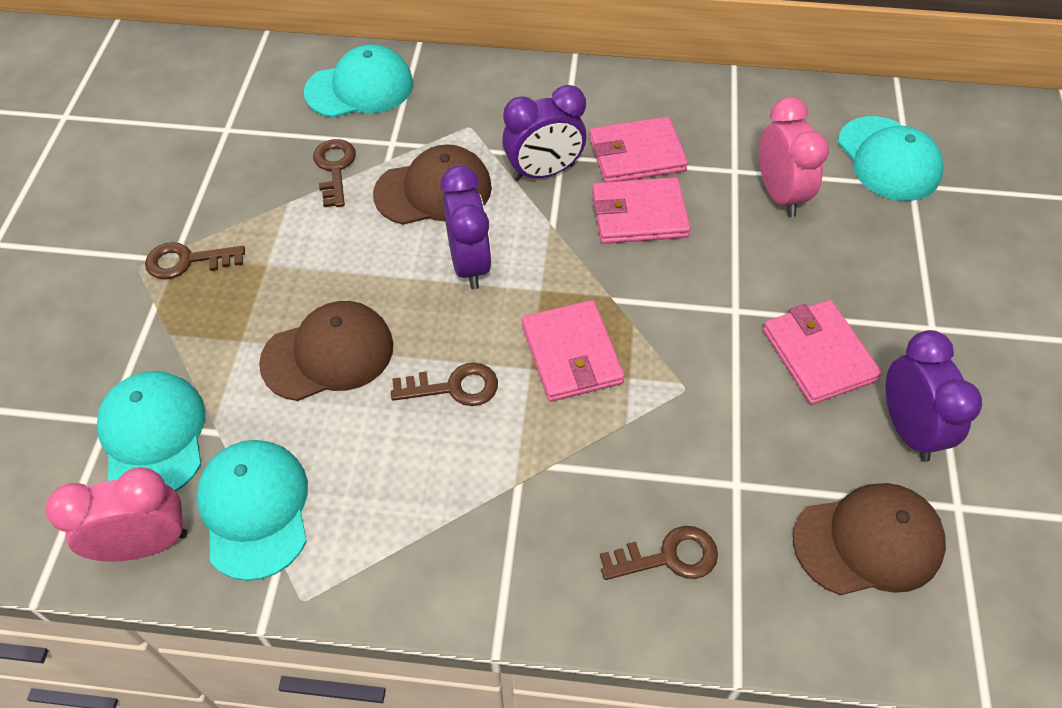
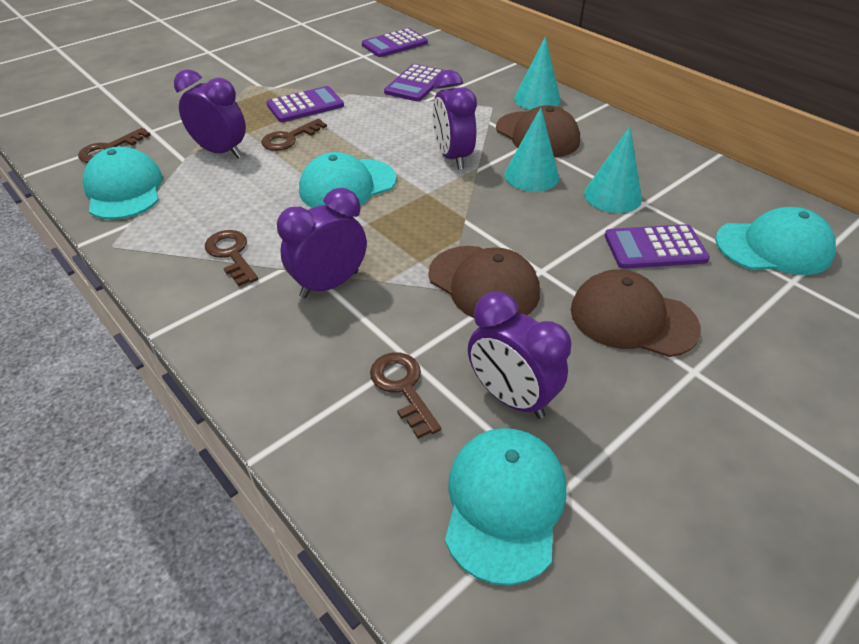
pink clock: [46,467,188,561] [759,97,829,217] = 2 -> none = 0
pink wallet: [522,300,625,402] [589,117,688,182] [592,177,691,244] [763,300,882,405] = 4 -> none = 0
purple calculator: none = 0 -> [267,86,344,122] [362,28,428,57] [384,64,445,102] [605,224,710,269] = 4
purple clock: [440,165,492,290] [502,85,586,181] [886,330,982,462] = 3 -> [174,69,246,158] [277,188,367,298] [433,70,477,170] [468,292,571,419] = 4
turquoise cone: none = 0 -> [504,108,559,192] [514,36,561,110] [584,127,642,213] = 3

